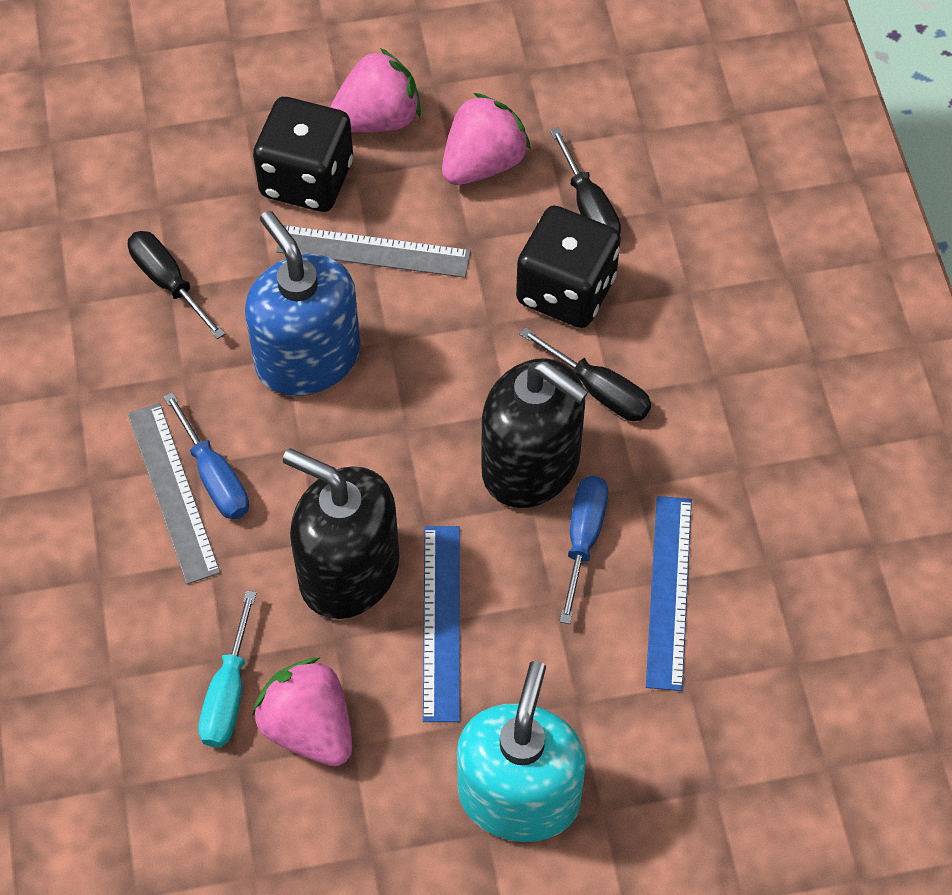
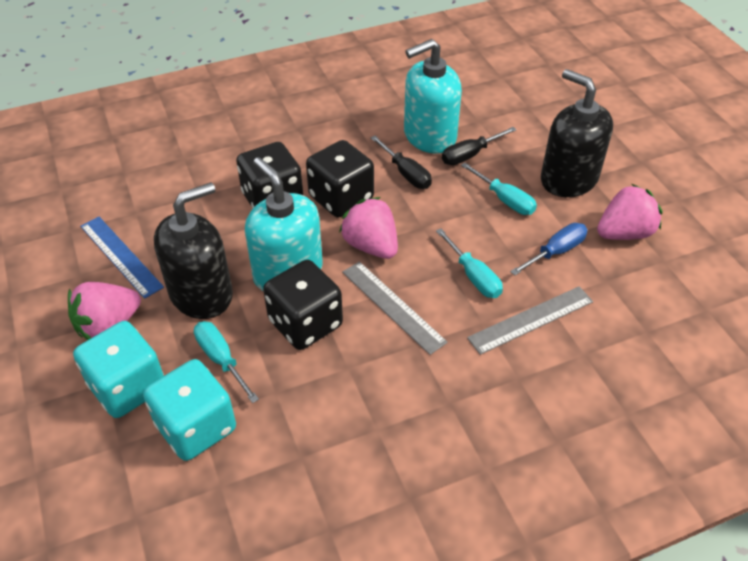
black dice: [253,97,353,212] [516,206,621,328] = 2 -> [236,142,303,208] [263,260,343,350] [306,140,374,217] = 3
black screwdriver: [128,231,225,339] [519,327,651,421] [550,127,621,234] = 3 -> [371,136,432,189] [442,127,516,165] = 2
blue ruler: [423,526,460,722] [646,496,692,691] = 2 -> [80,217,164,299] = 1
blue screwdriver: [164,392,249,520] [560,476,608,624] = 2 -> [510,223,588,276] = 1
blue soap dispenser: [245,211,361,396] = 1 -> none = 0
turquoise dice: none = 0 -> [73,321,164,418] [143,359,236,461] = 2
turquoise screwdriver: [198,590,257,747] = 1 -> [194,321,259,403] [436,228,503,298] [461,162,537,215] = 3
turquoise soap dispenser: [457,661,586,842] = 1 -> [245,157,323,292] [404,39,462,154] = 2

